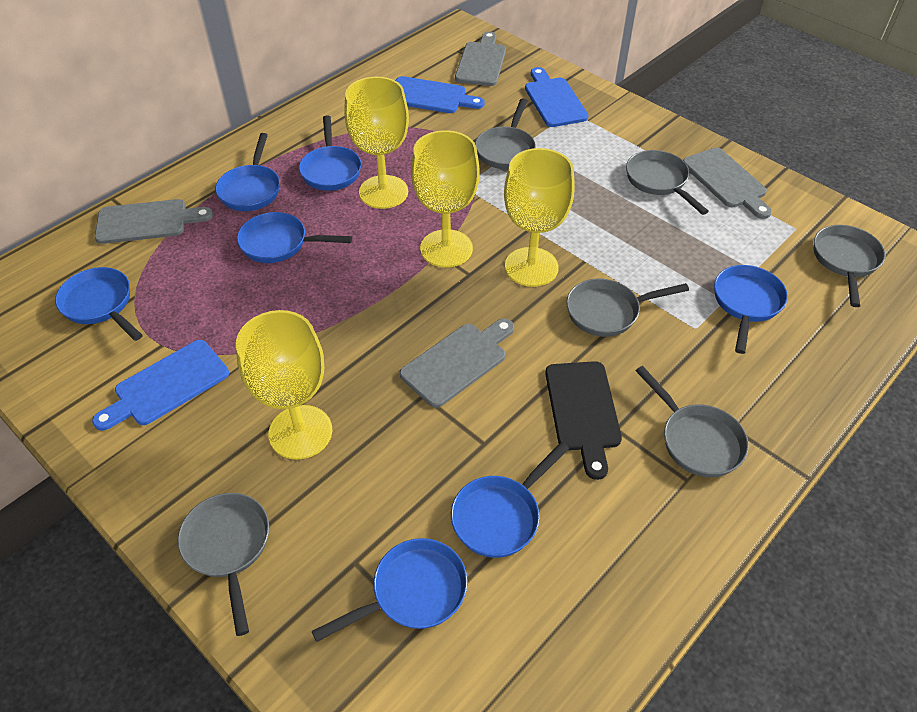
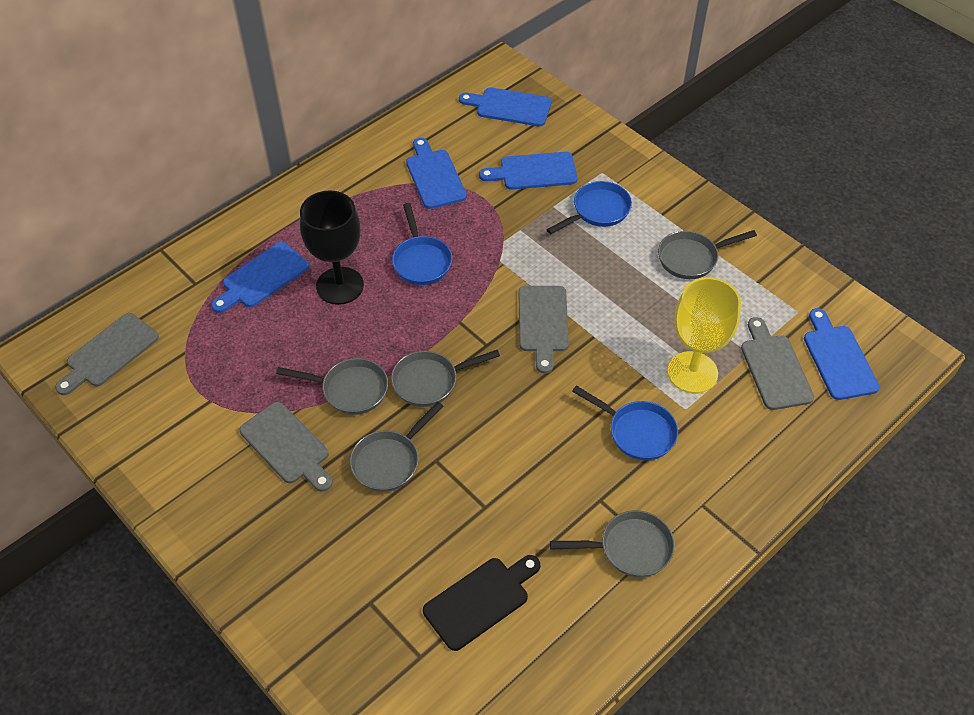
black goblet: none = 0 -> [300,190,364,305] = 1
blue cutting board: [92,340,229,431] [396,76,485,113] [525,67,589,127] = 3 -> [211,242,309,313] [406,138,467,209] [459,87,551,126] [479,152,577,190] [804,308,880,400] = 5
blue pan: [55,267,143,341] [215,133,280,211] [237,212,352,263] [299,115,361,191] [312,538,468,642] [451,442,569,558] [714,265,788,354] = 7 -> [392,203,452,285] [546,181,632,234] [572,386,678,461] = 3
grey pan: [178,493,269,636] [475,99,536,169] [566,278,689,337] [626,150,709,215] [636,366,749,477] [814,225,885,307] = 6 -> [276,358,388,415] [350,402,444,492] [391,350,500,407] [550,510,675,577] [658,230,757,279] = 5
yellow goblet: [236,310,332,460] [344,77,409,209] [411,130,480,267] [504,148,575,287] = 4 -> [667,277,741,393] = 1

